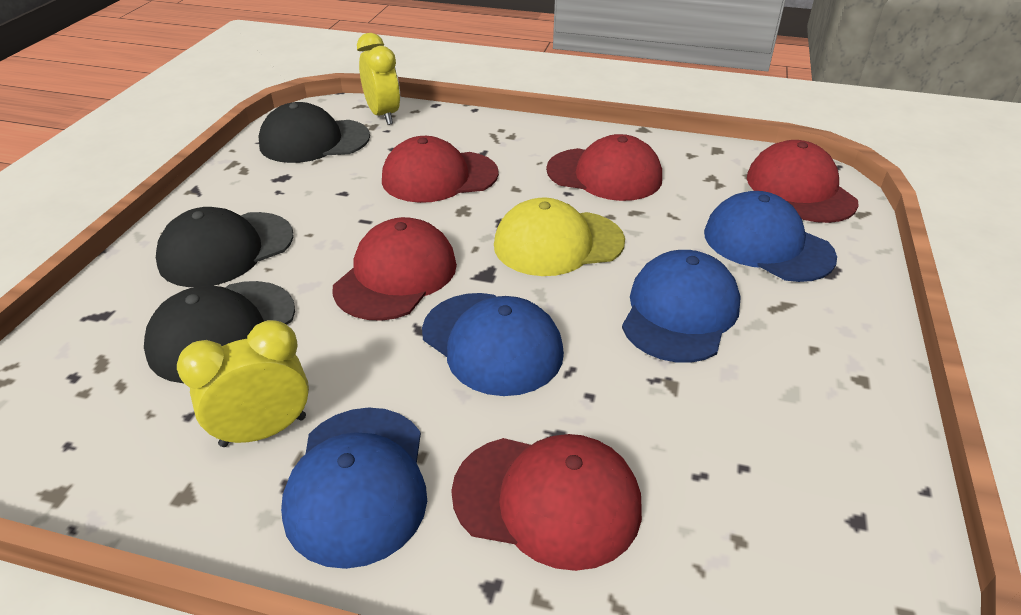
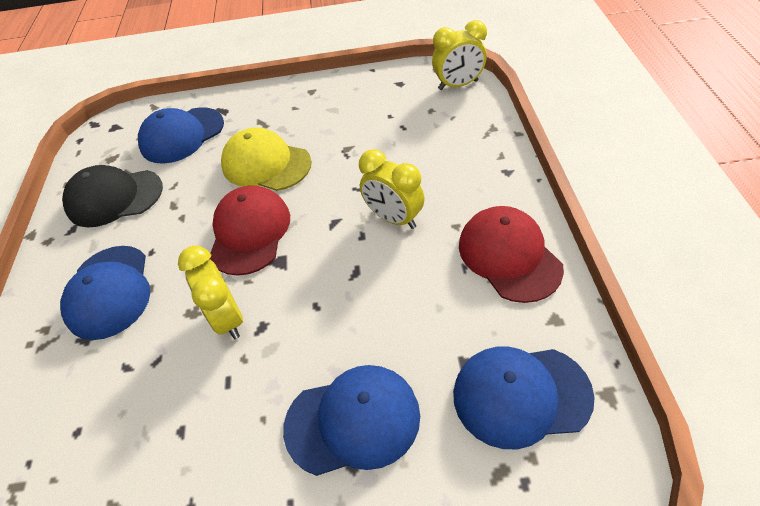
black cap: [144,281,295,383] [156,207,294,287] [258,102,370,163] = 3 -> [62,165,163,227] = 1
red cap: [333,217,457,321] [382,136,499,203] [451,434,642,571] [546,134,662,201] [747,140,859,223] = 5 -> [209,185,290,276] [459,206,564,303] = 2
yellow clock: [177,320,309,447] [357,33,400,125] = 2 -> [178,246,243,339] [359,149,425,229] [432,20,487,90] = 3

